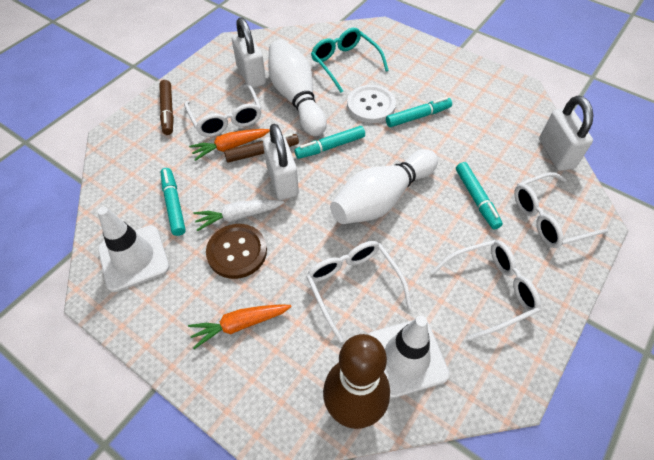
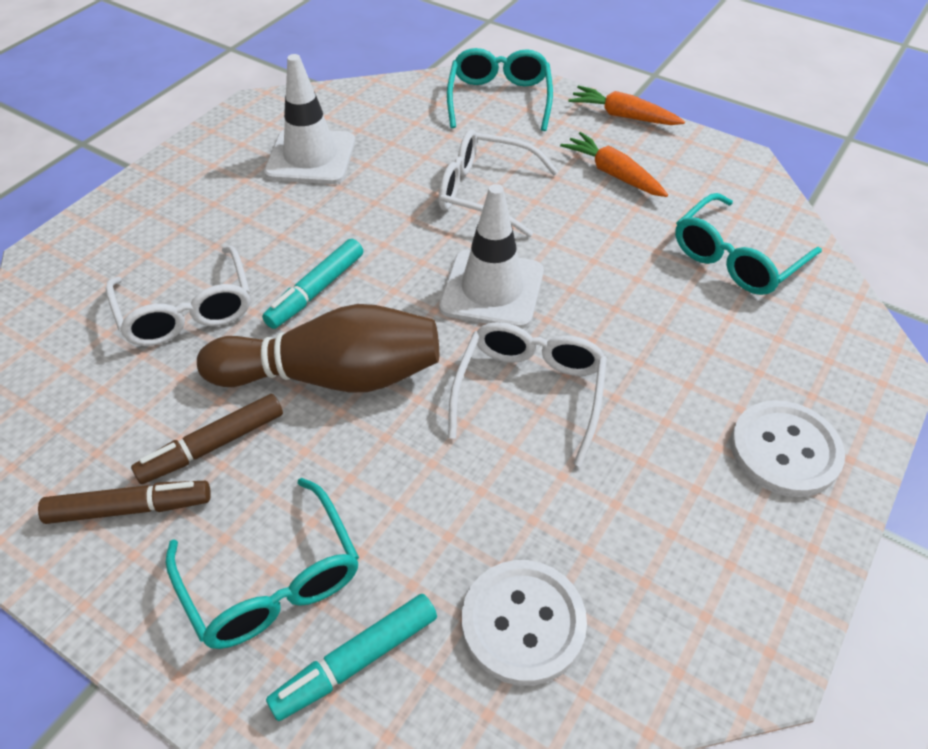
brown button: [206,224,267,279] = 1 -> none = 0
turquoise glasses: [311,28,389,93] = 1 -> [165,478,359,649] [447,48,553,131] [675,193,822,295] = 3
turquoise marker: [161,168,186,236] [295,126,365,159] [386,97,452,127] [456,162,503,230] = 4 -> [262,239,363,329] [266,594,437,721] = 2
white bowling pin: [268,39,327,136] [330,149,438,224] = 2 -> none = 0
white button: [347,85,396,123] = 1 -> [462,560,587,686] [731,400,845,497] = 2
white carrot: [194,200,284,231] = 1 -> none = 0
white glasses: [184,84,262,137] [306,241,412,342] [431,240,541,341] [514,172,609,248] = 4 -> [106,246,250,346] [438,129,559,237] [448,322,607,467] = 3
white padlock: [232,17,266,88] [263,124,299,200] [539,96,593,171] = 3 -> none = 0

